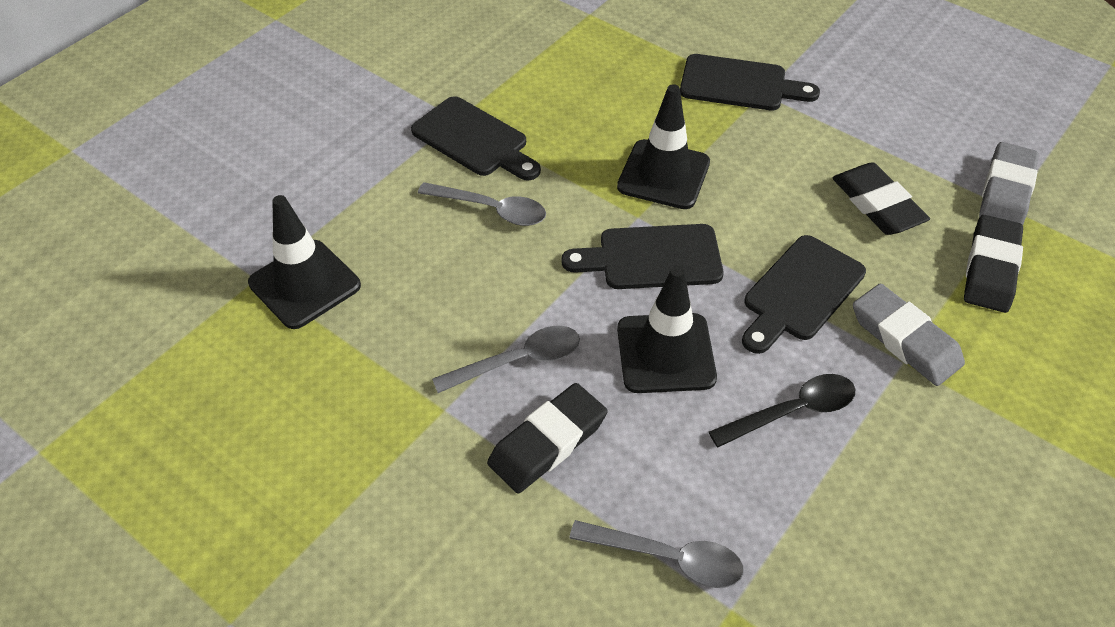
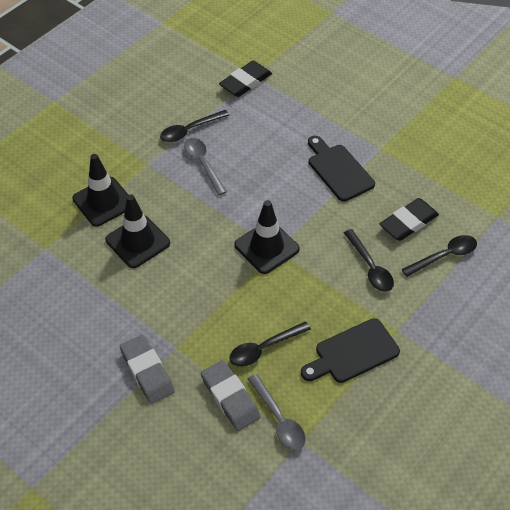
black cutting board: [411,96,541,180] [562,224,724,289] [680,54,820,110] [742,235,866,354] = 4 -> [301,318,400,383] [308,136,375,202] = 2
black eraser: [487,383,608,493] [832,162,930,235] [964,215,1023,313] = 3 -> [219,61,272,97] [380,198,439,241] = 2
black spoon: [709,374,855,447] = 1 -> [160,110,229,142] [229,321,311,367] [344,229,394,292] [402,235,477,277] = 4
grey spoon: [418,182,546,226] [432,326,580,393] [569,520,744,588] = 3 -> [184,138,227,195] [248,374,306,450] = 2

